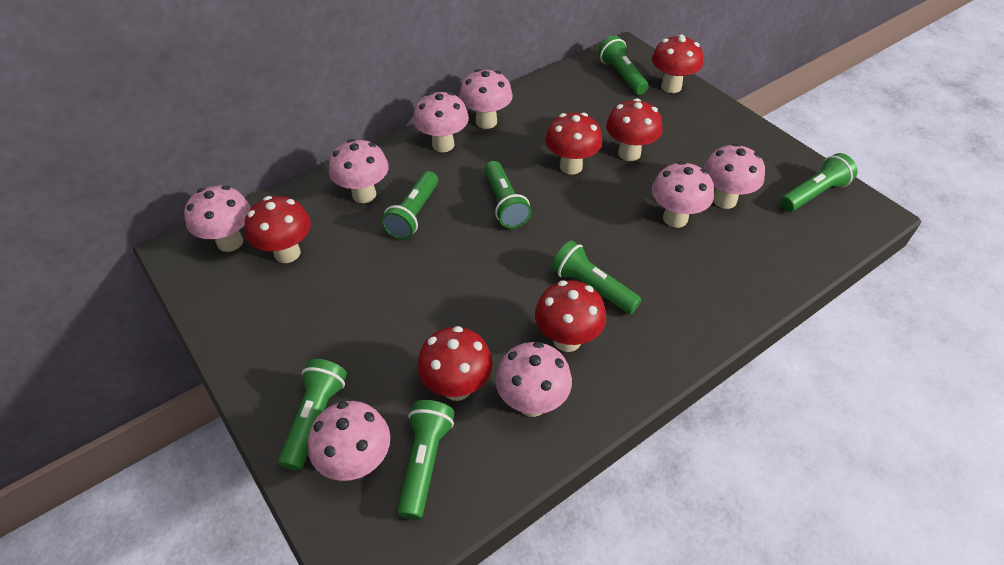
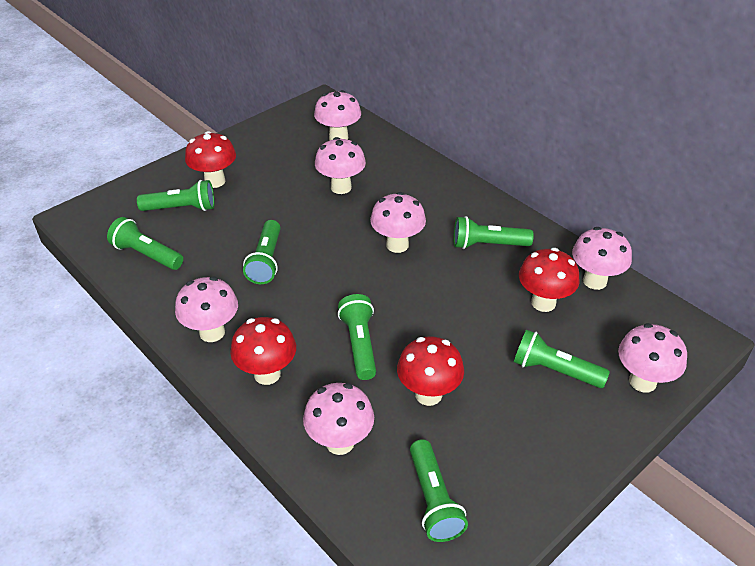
pink mushroom: [184,185,251,252] [308,401,390,481] [329,139,389,203] [413,92,469,152] [459,69,513,129] [495,342,572,417] [652,161,714,228] [704,143,765,209] = 8 -> [175,277,238,342] [303,383,374,455] [314,90,361,140] [315,137,366,194] [370,192,426,253] [572,227,632,290] [618,323,687,393] = 7
red mushroom: [245,196,311,263] [417,326,493,401] [535,280,606,352] [545,113,602,174] [606,98,662,161] [652,35,703,93] = 6 -> [185,131,236,188] [230,317,296,385] [397,337,464,406] [519,248,579,312] = 4

